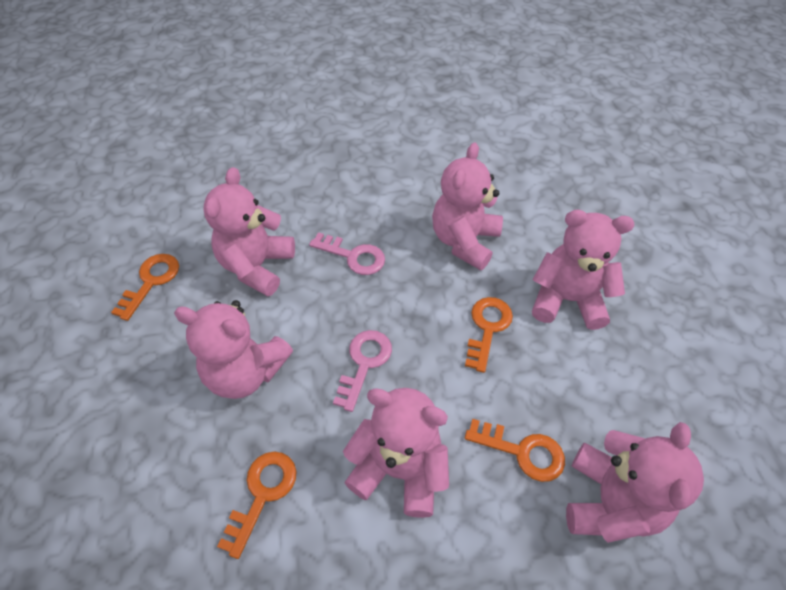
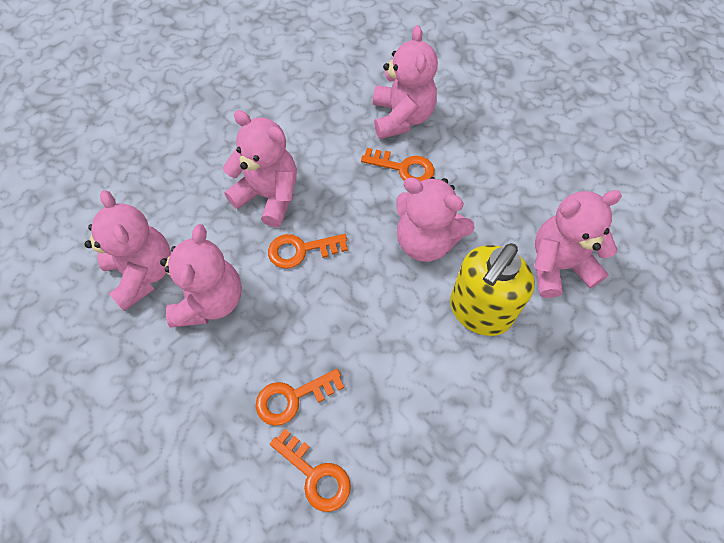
pink key: [309,232,385,275] [333,330,392,412] = 2 -> none = 0
yellow soap dispenser: none = 0 -> [450,243,535,336] = 1

